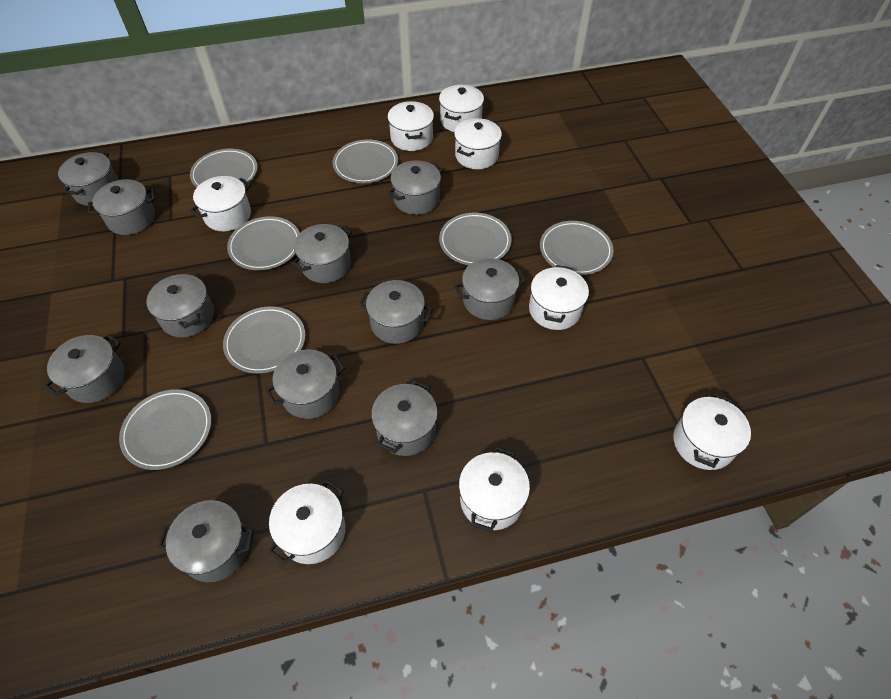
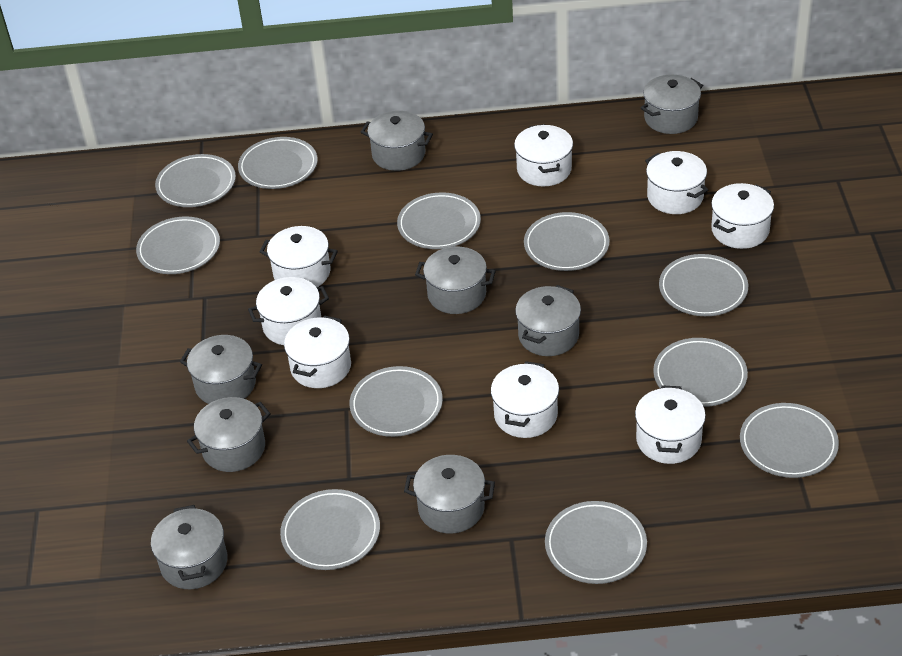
grey plate: [119,389,212,470] [190,149,258,188] [223,306,305,374] [227,216,300,270] [333,139,398,183] [439,213,512,265] [540,221,614,275] = 7 -> [136,216,220,274] [155,154,236,207] [238,137,318,189] [280,489,380,570] [350,366,443,437] [397,192,481,249] [524,212,610,271] [545,501,647,584] [653,338,748,407] [659,254,748,316] [740,403,839,478] = 11
grey pot: [44,334,125,403] [58,152,119,206] [88,179,155,235] [146,274,214,338] [158,500,254,582] [265,349,345,419] [292,224,352,283] [359,280,433,344] [371,380,438,456] [388,160,443,215] [454,258,526,320] = 11 -> [151,505,228,589] [180,335,262,404] [187,397,271,472] [361,110,433,171] [404,455,495,533] [415,246,496,314] [515,285,581,356] [641,75,703,134] = 8

